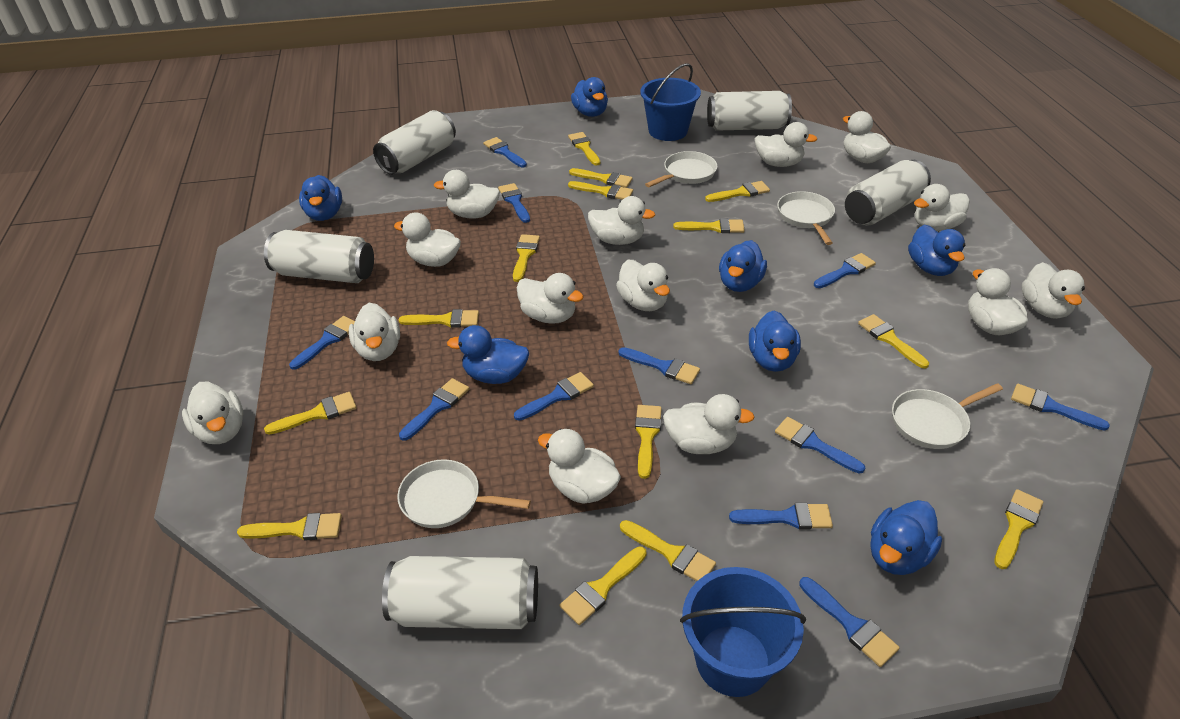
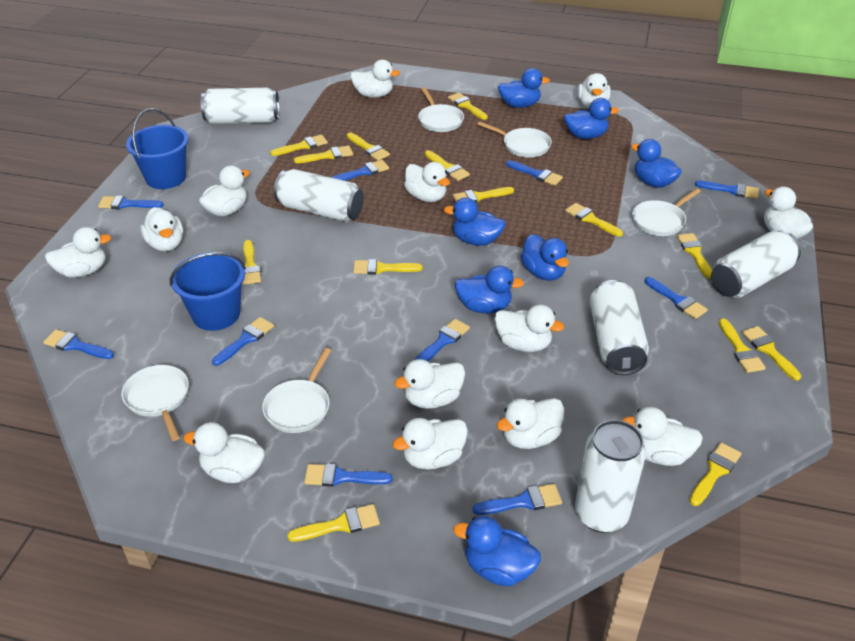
blue brush: [289,316,355,370] [399,378,469,441] [483,137,527,167] [498,183,530,223] [514,372,594,421] [618,347,700,384] [729,503,833,529] [775,417,865,473] [799,577,900,667] [814,253,876,288] [1011,384,1110,431] = 11 -> [43,329,114,359] [98,196,164,209] [212,317,274,366] [304,464,393,487] [331,160,389,181] [415,319,470,361] [473,484,562,515] [506,160,563,186] [644,277,708,319] [695,180,759,199] = 10
white duck: [182,382,243,444] [349,303,400,361] [394,212,461,267] [434,170,500,219] [517,273,584,324] [538,429,621,504] [588,196,655,245] [616,260,670,311] [663,394,754,454] [755,122,817,167] [843,111,891,163] [914,184,970,231] [968,268,1028,335] [1021,262,1085,319] = 14 -> [45,227,111,278] [140,207,183,251] [183,422,265,483] [199,165,250,216] [350,60,400,98] [393,418,468,470] [394,359,465,409] [404,162,450,202] [494,305,564,352] [497,398,564,449] [577,73,611,108] [622,407,703,466] [764,187,813,239] = 13
white pan: [397,459,531,528] [645,151,717,187] [777,191,835,245] [892,383,1003,449] = 4 -> [122,365,189,441] [262,348,331,433] [418,87,464,132] [477,121,552,158] [632,188,701,236] = 5

